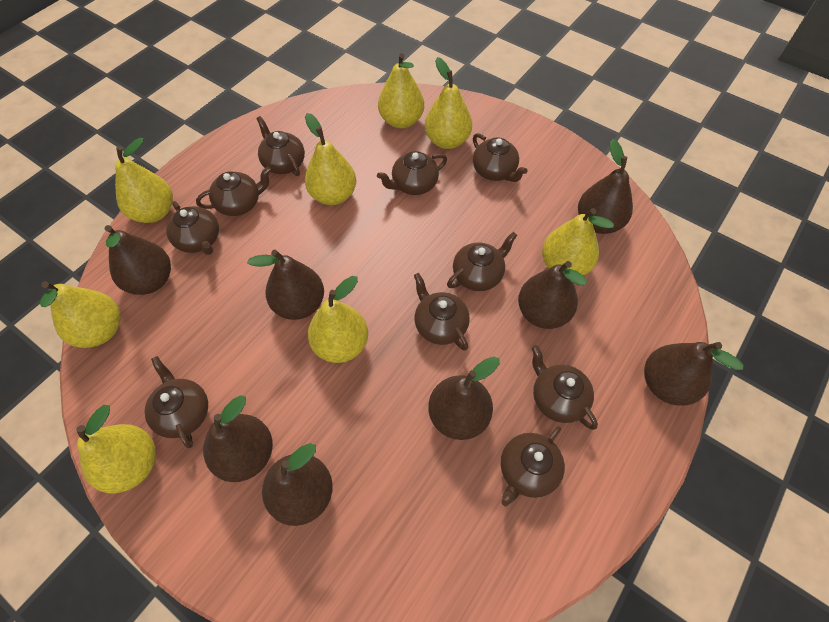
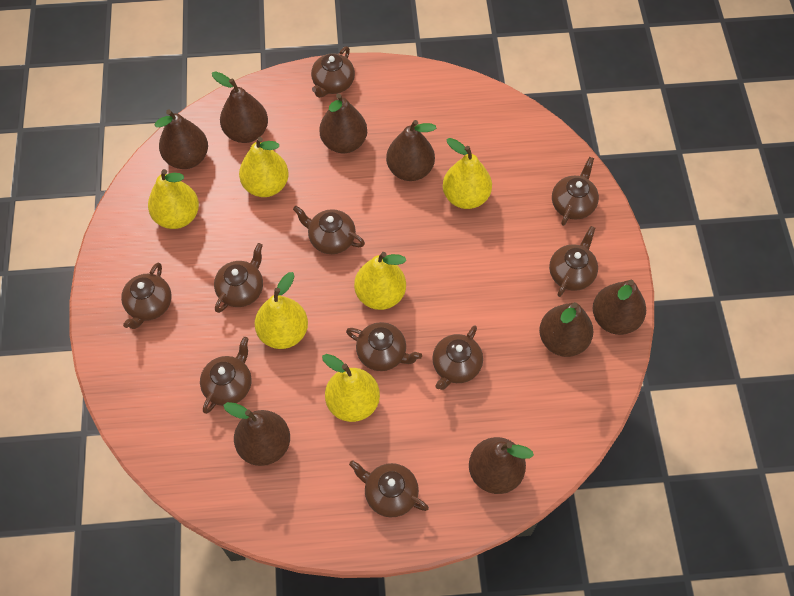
yellow pear: [40,281,121,348] [76,405,156,494] [115,137,173,223] [305,113,356,205] [308,276,368,363] [378,53,424,128] [425,57,472,149] [542,208,614,276] = 8 -> [148,169,199,229] [239,137,289,197] [254,272,308,349] [322,354,380,422] [354,252,406,310] [443,138,492,209] = 6

